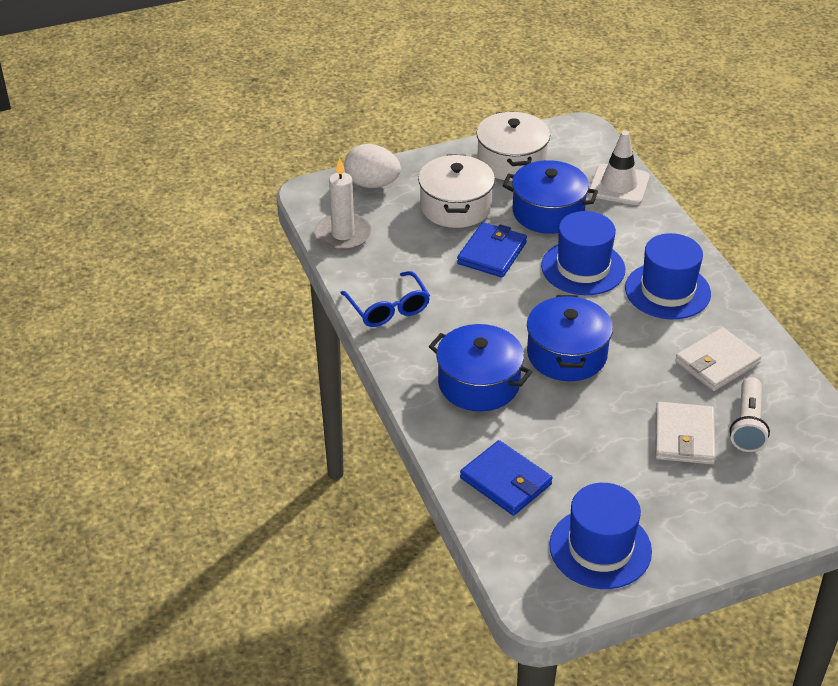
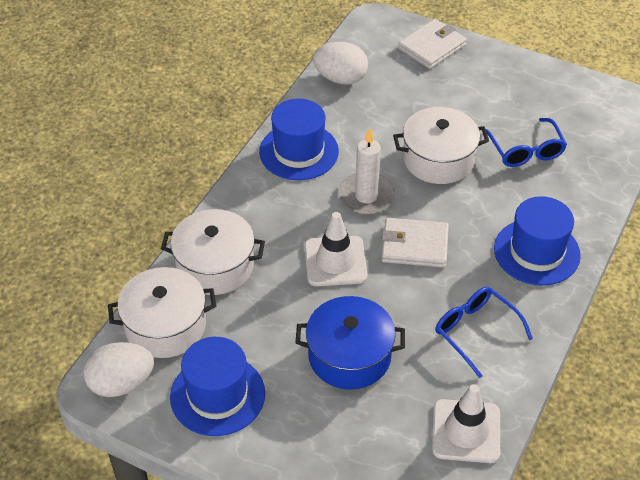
blue glasses: [340,271,430,327] = 1 -> [435,287,533,378] [486,118,567,167] = 2
blue pot: [429,324,532,411] [502,160,598,234] [527,295,613,381] = 3 -> [295,296,405,390] = 1
blue wallet: [457,222,527,278] [460,440,552,516] = 2 -> none = 0
white egg: [344,144,401,188] = 1 -> [83,342,154,397] [313,42,368,84] = 2
white flashlight: [730,377,770,452] = 1 -> none = 0
white pot: [418,155,495,228] [476,111,550,181] = 2 -> [108,267,216,358] [161,209,265,295] [393,107,489,184] = 3
white traffic cone: [588,131,650,205] = 1 -> [304,212,367,286] [432,384,500,463] = 2

